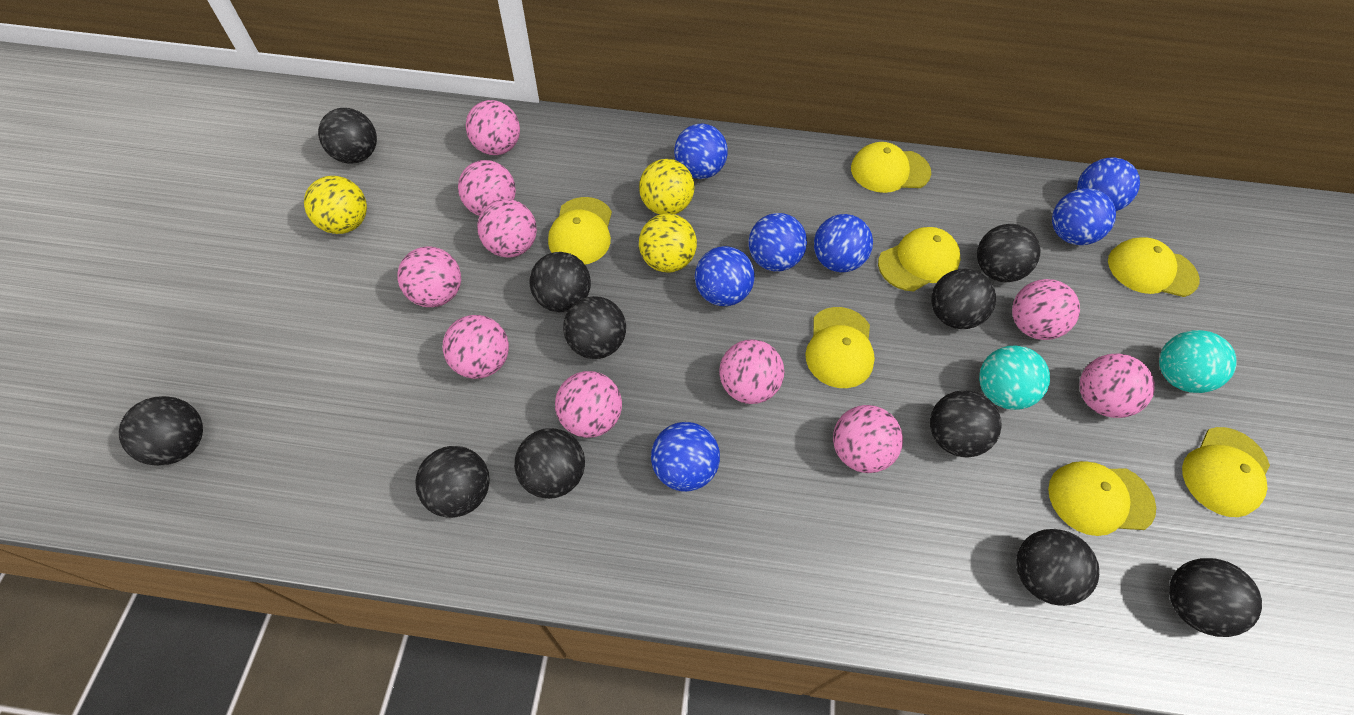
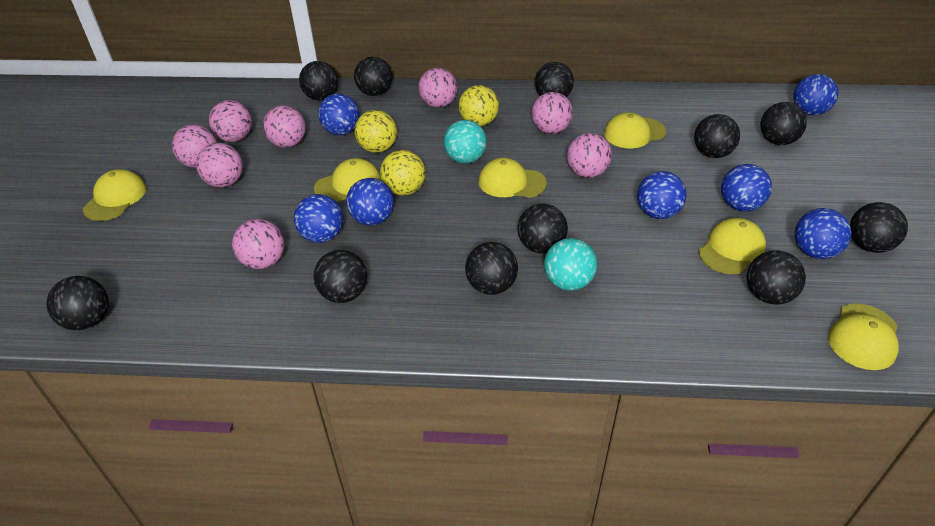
pink ball: [398,246,461,307] [442,315,509,379] [458,160,516,216] [466,100,520,155] [477,199,537,258] [555,371,622,438] [719,339,784,404] [833,405,903,473] [1012,279,1080,340] [1080,354,1155,418] = 10 -> [172,125,217,168] [196,143,243,187] [209,100,252,142] [232,219,285,269] [263,105,306,148] [418,68,457,108] [531,92,573,134] [567,133,612,178] = 8
yellow cap: [548,197,612,265] [805,307,875,388] [851,142,931,193] [878,227,961,291] [1048,461,1156,536] [1108,237,1200,297] [1182,427,1270,517] = 7 -> [83,169,147,221] [314,158,381,202] [478,158,547,198] [604,112,666,148] [699,218,766,274] [828,303,899,370] = 6

